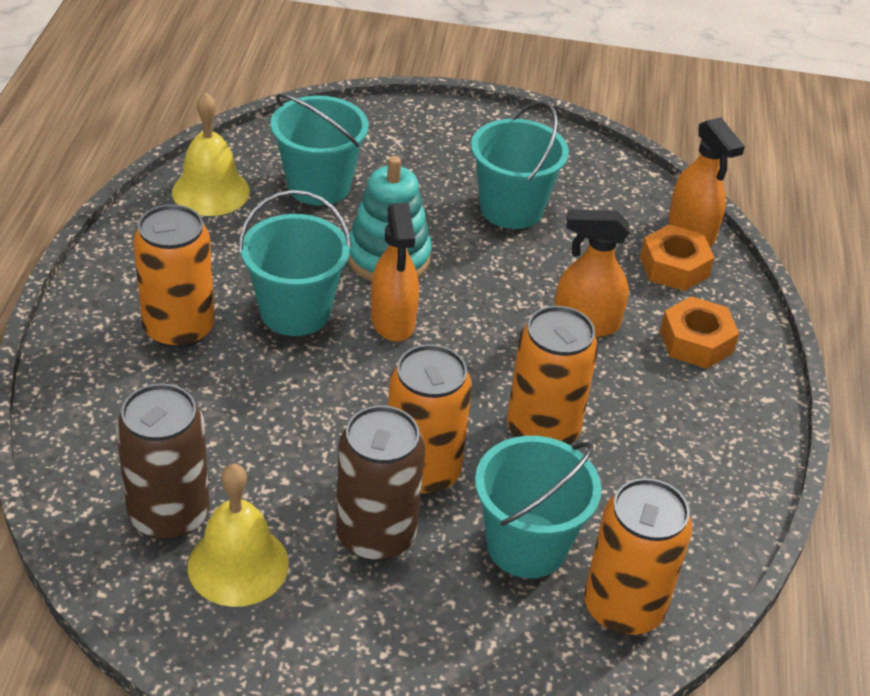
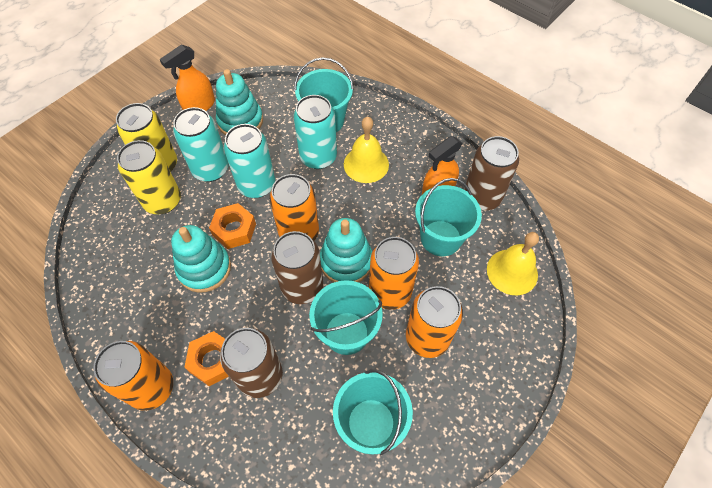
brown can: [116,384,210,540] [336,406,425,561] = 2 -> [220,328,283,398] [271,231,323,304] [464,136,519,210] = 3
orange spray bottle: [371,203,419,342] [555,210,629,337] [668,117,745,246] = 3 -> [160,45,215,111] [422,136,463,194] = 2
turquoise can: none = 0 -> [173,107,229,182] [224,124,275,198] [294,95,337,169] = 3
turquoise stacking toy: [348,156,432,281] = 1 -> [171,225,231,293] [216,69,263,135] [320,218,372,282] = 3
yellow can: none = 0 -> [116,103,177,172] [117,140,181,214] = 2

